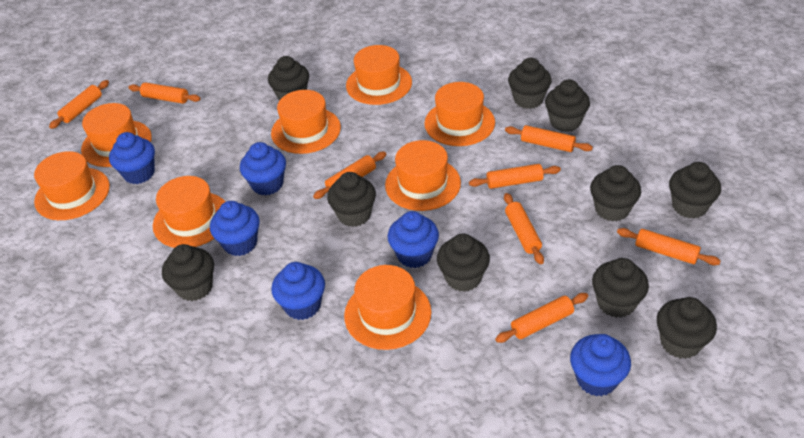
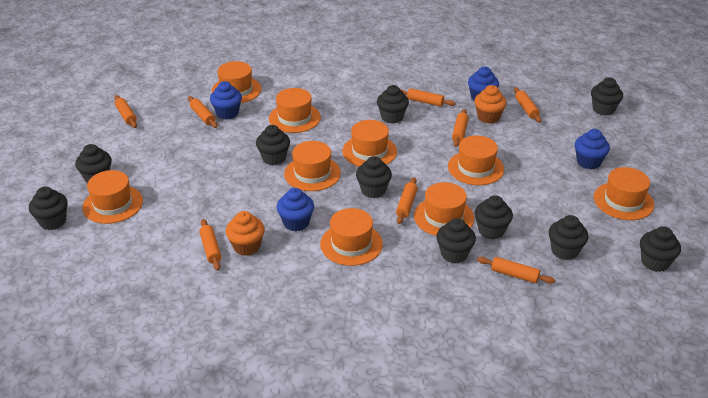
blue cupcake: [109,132,155,184] [210,201,260,256] [240,142,286,196] [271,262,325,320] [388,211,439,268] [570,334,631,396] = 6 -> [210,81,242,120] [277,188,314,231] [468,67,499,101] [575,129,610,169] = 4
orange cupcake: none = 0 -> [226,211,265,256] [474,85,507,124] = 2
orange hat: [34,151,110,220] [81,103,152,167] [153,176,225,248] [271,90,341,154] [344,265,431,350] [346,45,412,105] [385,140,461,211] [424,82,495,146] = 8 -> [82,170,143,224] [212,61,261,103] [269,88,321,133] [284,141,341,191] [320,208,383,266] [342,120,397,166] [414,182,474,236] [448,135,504,185] [594,167,654,220] = 9

